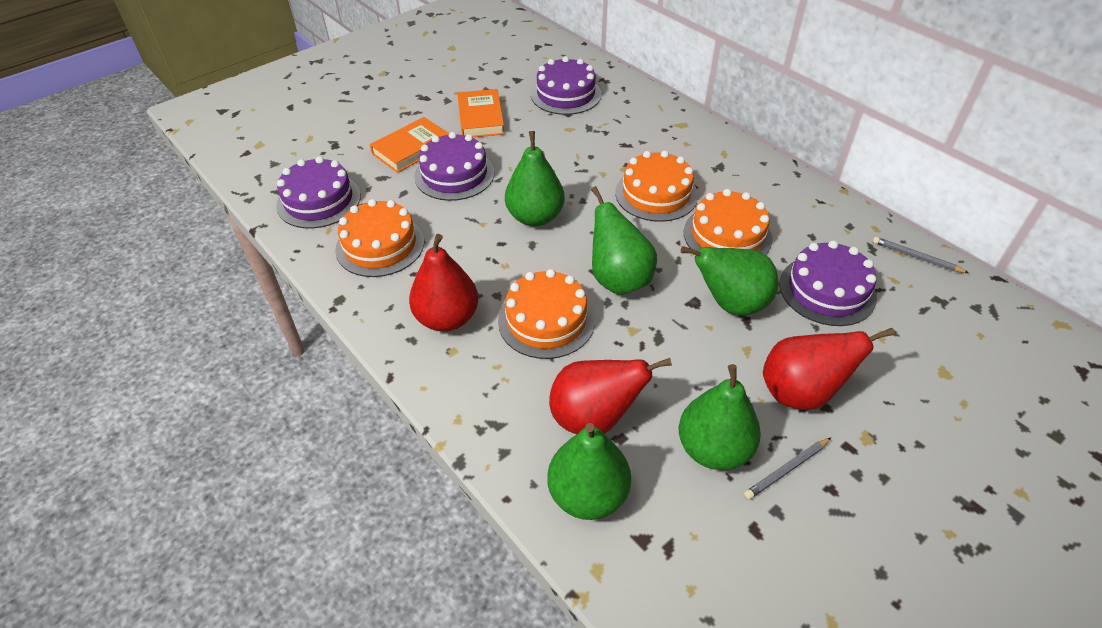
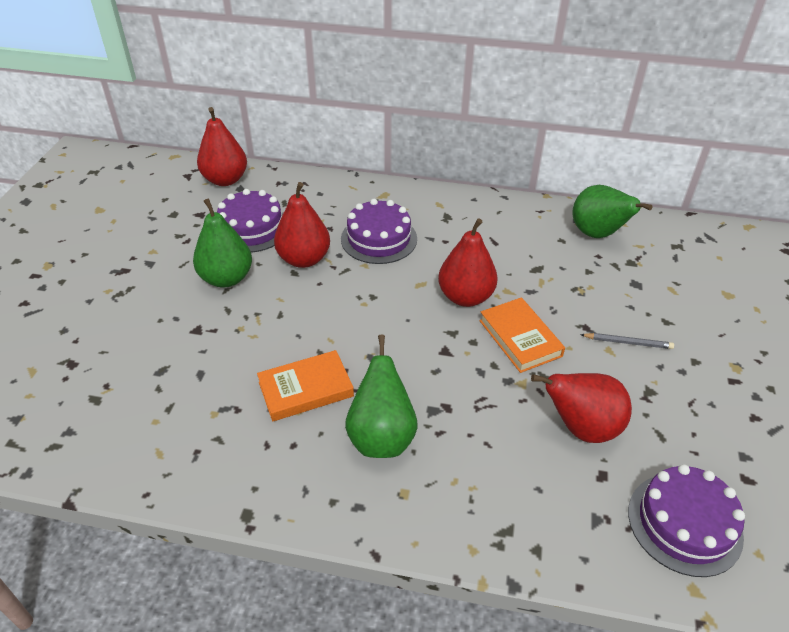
green pear: [505,131,565,226] [547,423,631,520] [591,186,657,295] [679,364,761,470] [681,246,778,316] = 5 -> [193,198,252,287] [345,335,418,458] [572,185,653,238] = 3
grey pencil: [744,438,831,499] [873,237,969,273] = 2 -> [580,333,674,349] = 1
orange cake: [335,199,424,277] [498,269,595,359] [615,151,698,222] [684,189,772,255] = 4 -> none = 0
purple cake: [276,156,361,229] [414,132,494,201] [531,56,601,115] [779,241,877,326] = 4 -> [217,189,283,253] [341,199,417,264] [628,464,745,577] = 3
red pear: [409,234,478,332] [549,358,672,435] [763,328,895,410] = 3 -> [197,107,247,186] [274,182,330,268] [438,219,498,307] [531,373,632,443] = 4

